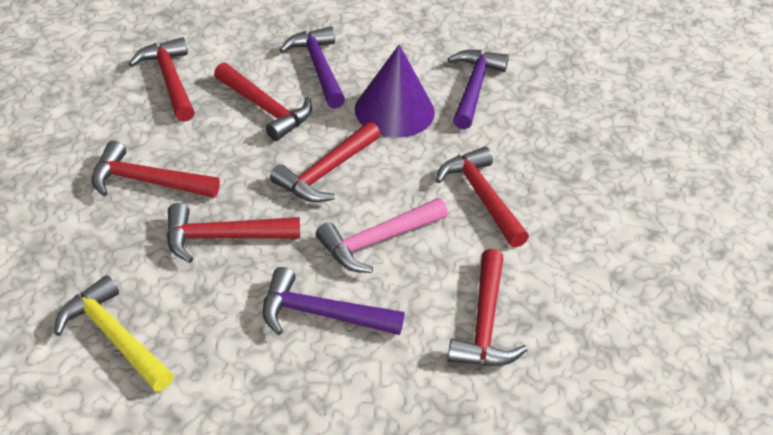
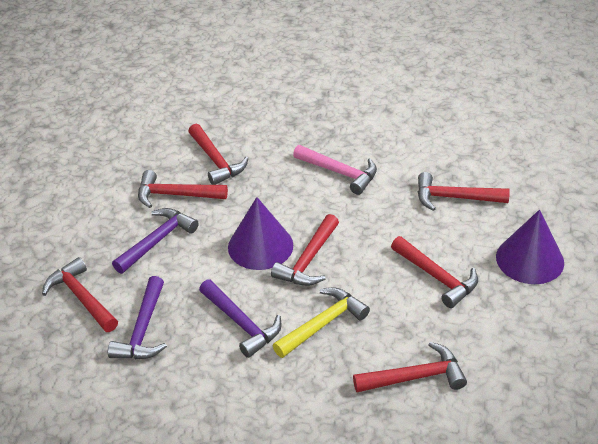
purple cone: [355,45,435,137] = 1 -> [228,197,293,270] [496,210,564,284] = 2

